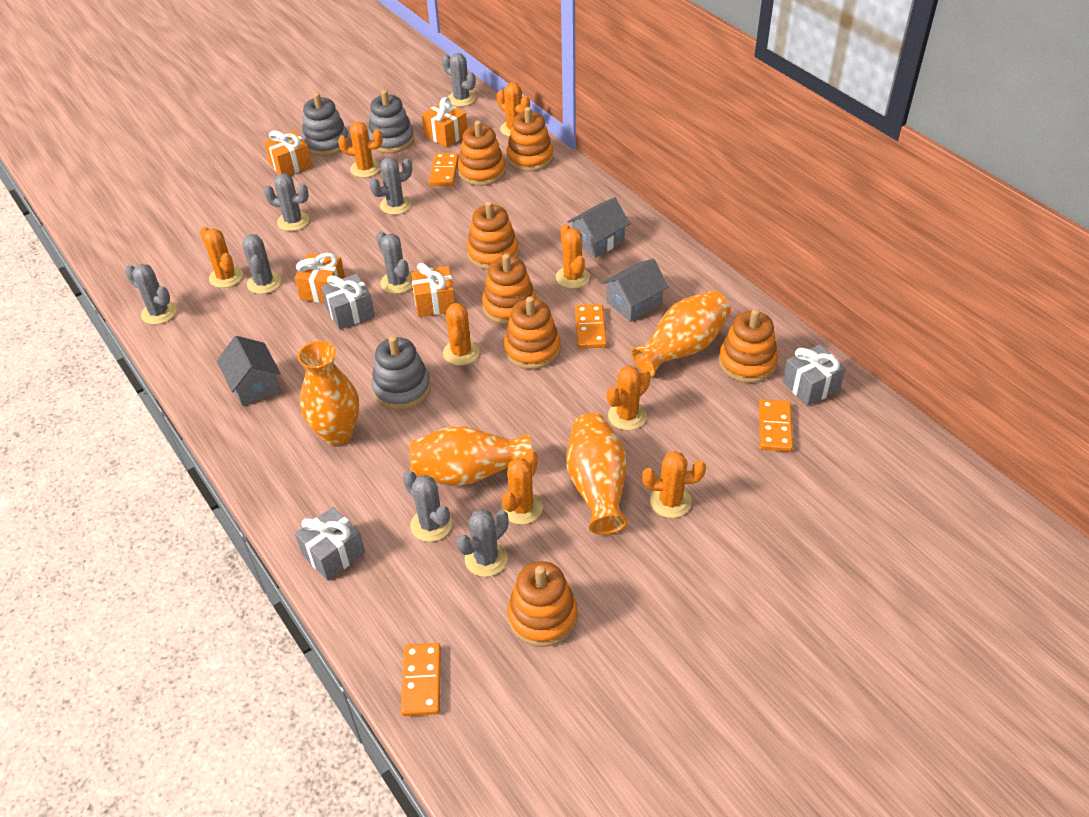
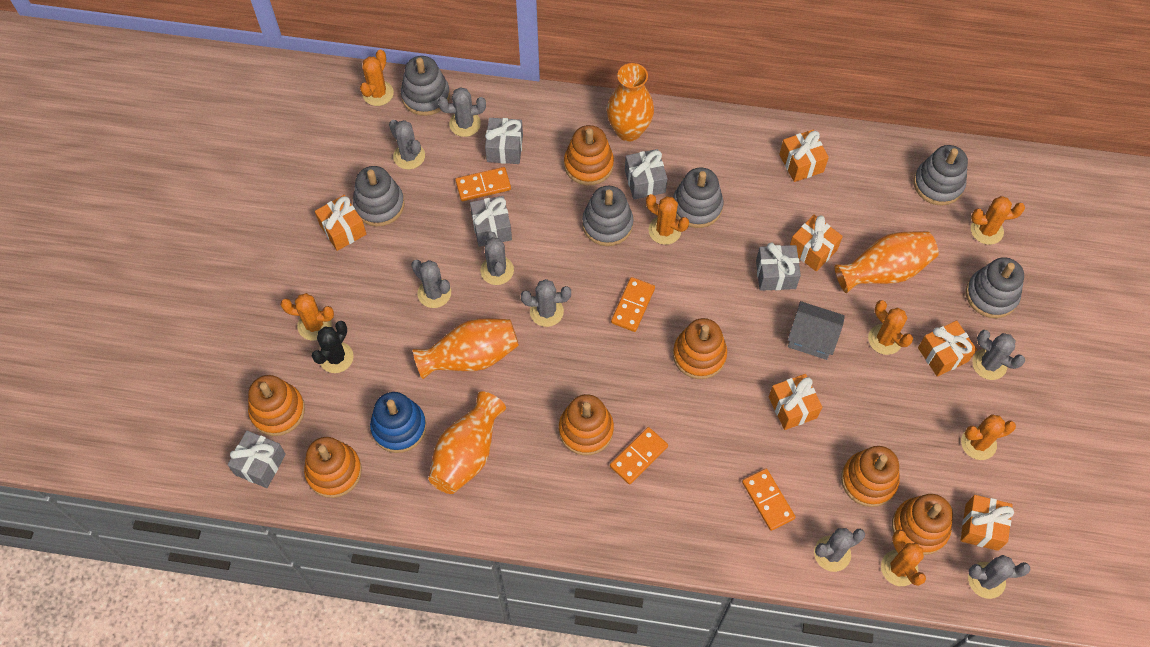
black cactus: none = 0 -> [312,321,354,373] = 1
blue stacking toy: none = 0 -> [370,392,426,453] = 1
grey gift: [295,507,365,581] [321,274,375,330] [783,344,846,406] = 3 -> [228,431,286,488] [470,196,512,247] [485,118,523,164] [625,149,667,199] [756,242,801,291] = 5
grey house: [217,336,281,406] [567,197,630,258] [602,259,668,322] = 3 -> [788,301,845,360] = 1
grey stacking toy: [302,93,349,156] [368,90,414,153] [371,336,431,410] = 3 -> [353,166,404,226] [401,56,450,116] [582,186,633,246] [673,167,723,228] [914,145,968,206] [966,257,1024,318] = 6
orange cactus: [200,227,243,288] [338,122,383,178] [443,303,479,365] [497,82,530,137] [501,450,543,525] [556,224,590,289] [607,365,650,430] [642,451,706,518] = 8 -> [280,293,334,341] [360,49,394,106] [646,194,689,245] [868,300,913,355] [881,529,926,586] [961,414,1016,460] [971,196,1025,245] = 7
orange gift: [264,130,312,175] [295,253,345,303] [411,263,455,317] [422,97,468,147] = 4 -> [315,195,366,251] [769,374,822,430] [779,130,829,182] [790,215,843,272] [918,321,977,377] [961,495,1014,551] = 6

